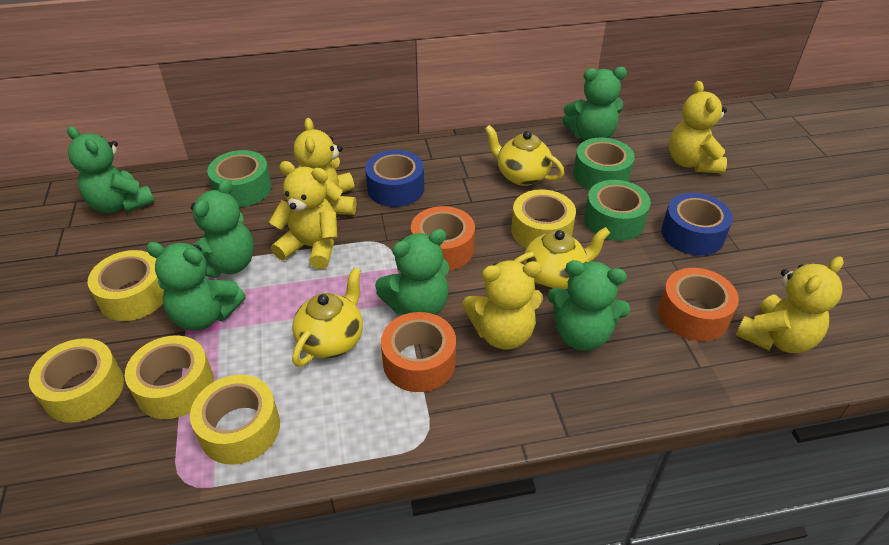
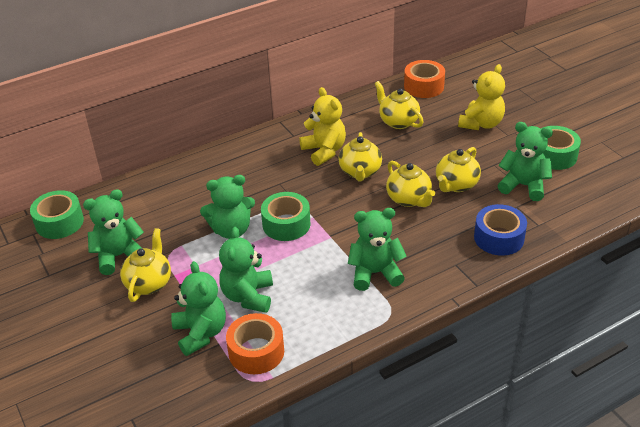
blue tape: [365,150,424,207] [661,193,733,256] = 2 -> [474,204,527,256] = 1
orange tape: [381,312,456,392] [411,206,475,270] [659,268,739,341] = 3 -> [226,313,284,374] [404,60,445,98] = 2
yellow tape: [29,338,124,423] [88,250,164,321] [125,336,214,419] [190,375,280,465] [511,189,576,248] = 5 -> none = 0
yellow teapot: [292,267,363,367] [485,125,564,186] [514,227,610,290] = 3 -> [120,228,171,302] [338,132,382,181] [375,81,423,129] [386,161,435,207] [436,147,481,192] = 5
yellow teddy bear: [269,161,337,269] [293,118,356,215] [463,261,543,349] [669,81,727,174] [736,256,844,353] = 5 -> [299,87,346,166] [458,64,505,130] = 2

